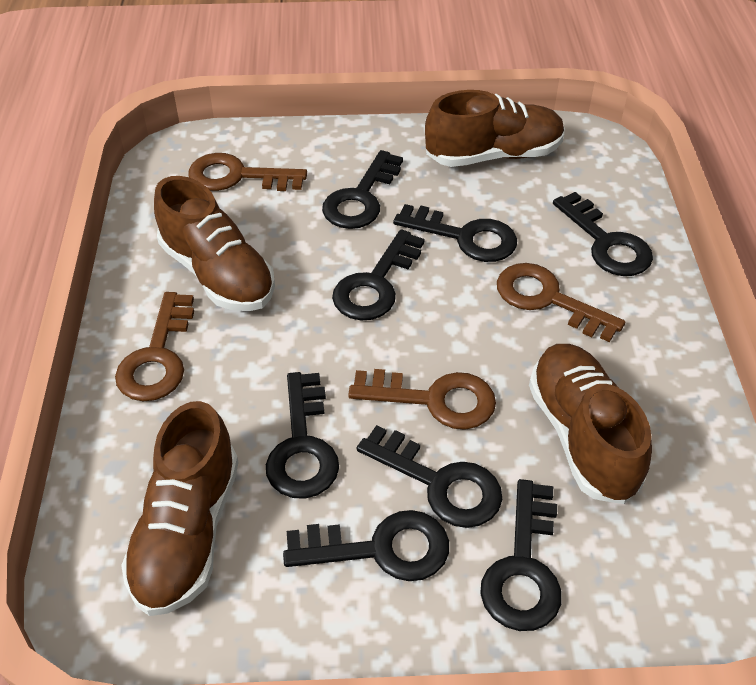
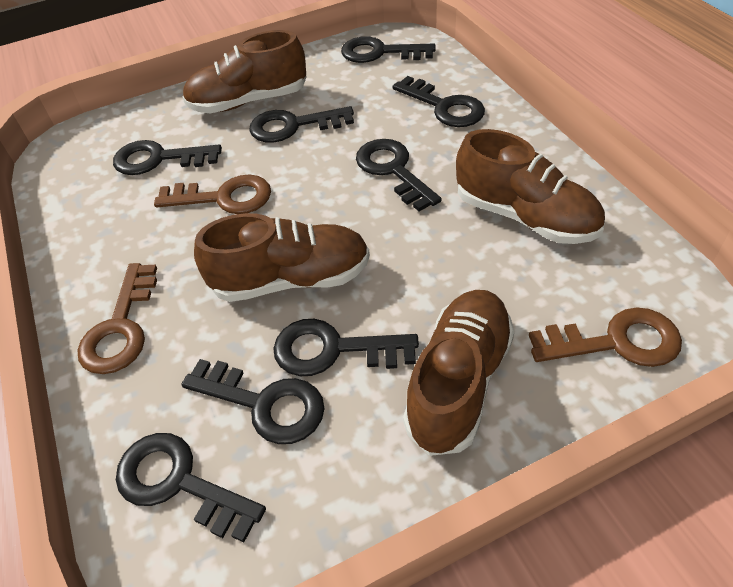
brown key: [115,292,194,401] [189,153,307,191] [348,369,496,430] [497,263,625,342] = 4 -> [78,263,157,374] [154,175,271,214] [529,307,682,367] = 3

